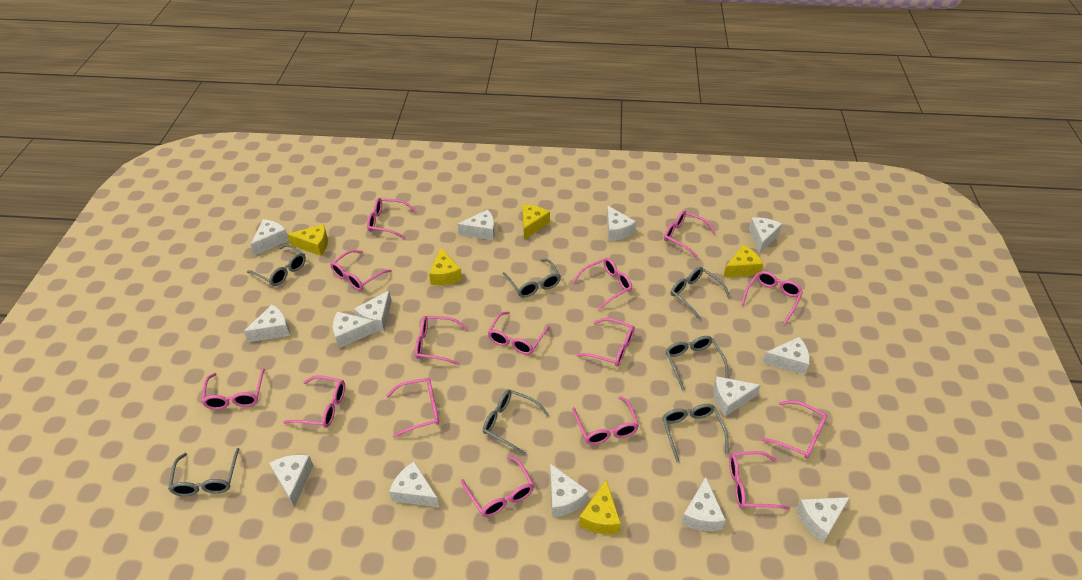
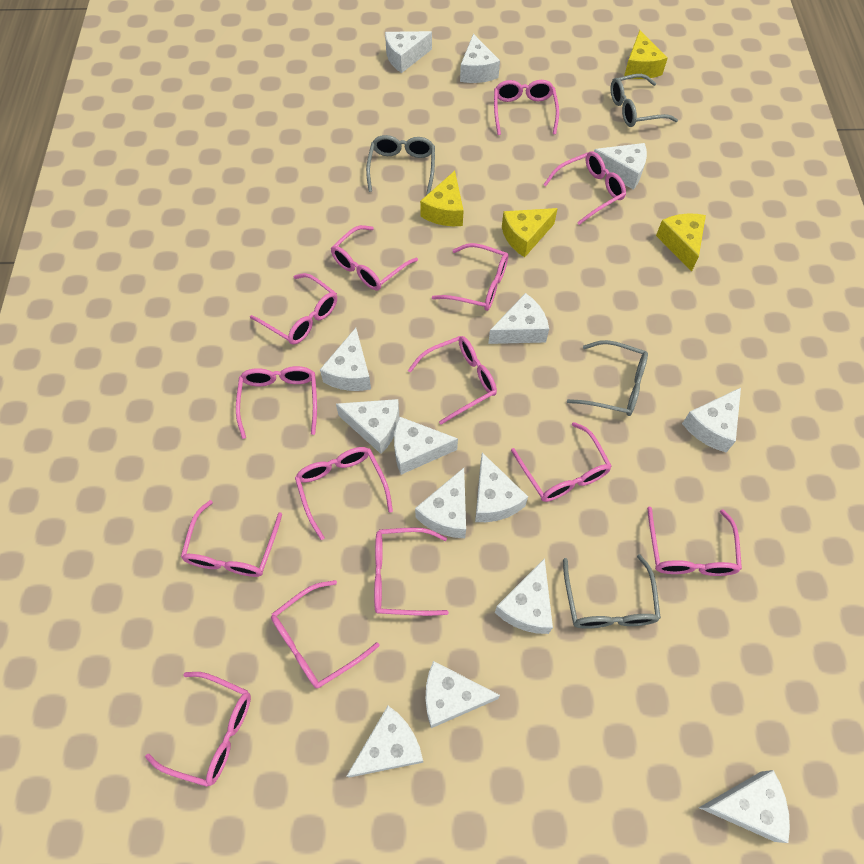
grey glasses: [168,448,240,496] [247,244,306,286] [483,389,549,455] [503,259,561,297] [662,404,729,462] [666,336,729,390] [671,267,731,320] = 7 -> [366,135,435,195] [563,554,661,629] [567,340,648,416] [611,74,678,127] = 4
pink glasses: [201,368,265,410] [283,375,345,428] [330,250,392,291] [367,198,416,239] [386,378,439,438] [415,316,467,365] [461,456,534,517] [487,311,550,355] [572,396,639,445] [573,258,632,310] [576,318,635,367] [664,210,716,258] [729,451,790,510] [741,271,803,324] [760,400,827,459] = 15 -> [145,672,251,787] [181,500,282,577] [236,366,317,439] [250,273,337,345] [271,580,379,688] [295,447,393,540] [331,225,418,290] [374,527,449,616] [408,336,497,425] [432,243,508,311] [494,80,559,135] [511,422,612,502] [543,151,626,225] [647,507,742,576] = 14
yellow cheese: [287,224,328,256] [429,247,462,285] [522,205,550,240] [579,480,621,534] [723,245,763,277] = 5 -> [420,171,464,226] [502,208,558,257] [624,30,668,79] [656,214,706,272] = 4

